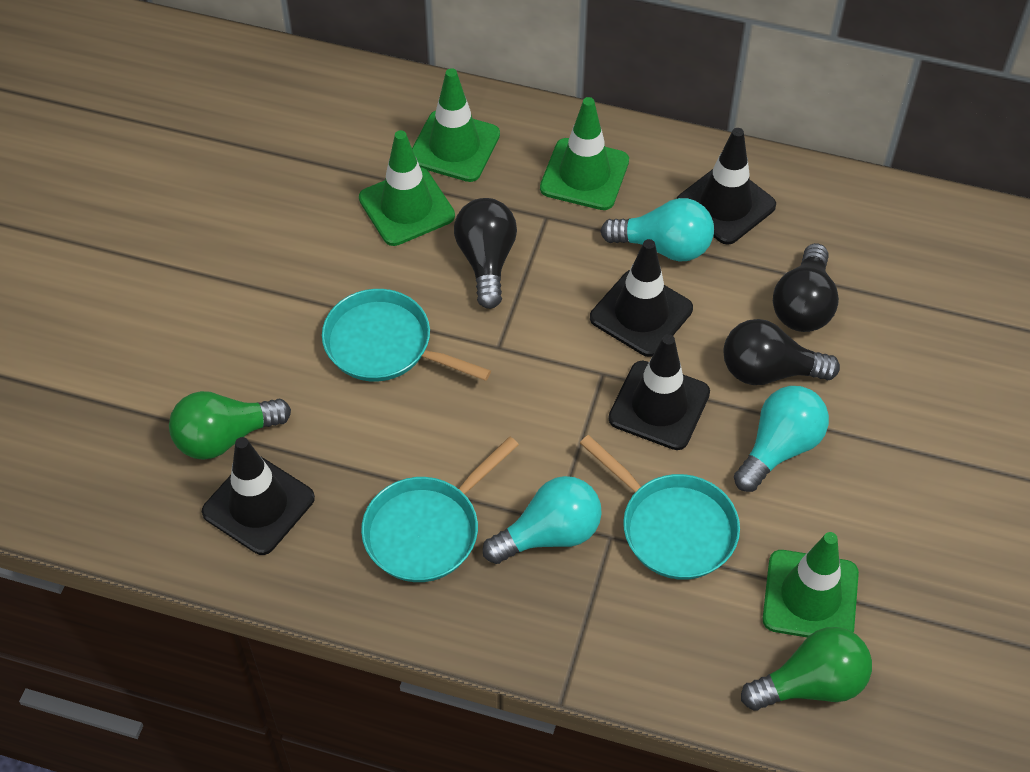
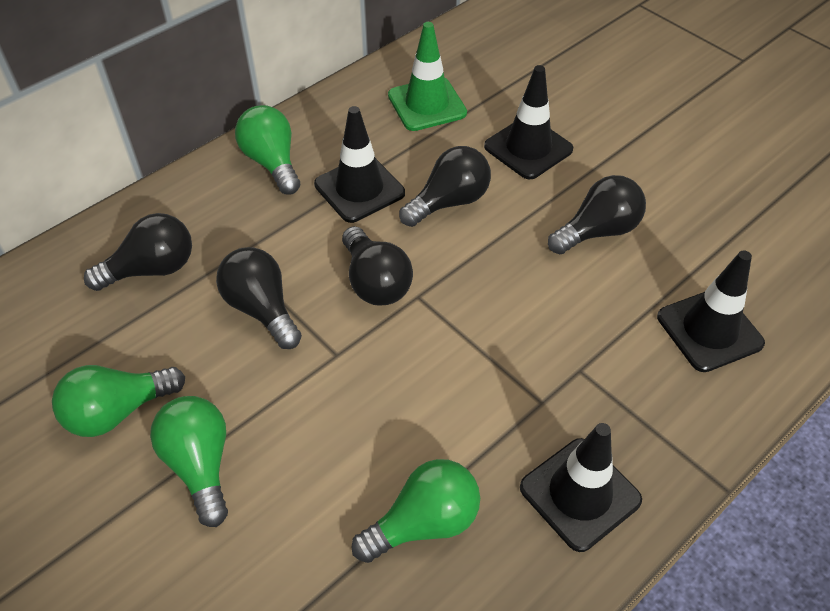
black light bulb: [454,198,517,309] [723,319,840,385] [773,243,839,332] = 3 -> [84,213,192,291] [216,247,302,349] [342,226,413,306] [399,146,491,227] [548,175,646,254] = 5
green light bulb: [169,391,291,460] [741,627,872,711] = 2 -> [52,365,185,437] [150,396,228,527] [235,105,300,195] [352,459,480,563] = 4
green traffic cone: [359,130,455,246] [412,68,500,182] [540,97,629,210] [763,532,859,637] = 4 -> [388,22,467,131] = 1
turquoise light bulb: [483,476,602,564] [600,198,714,262] [734,386,829,492] = 3 -> none = 0
turquoise pan: [322,289,491,382] [361,437,519,582] [580,435,740,580] = 3 -> none = 0

